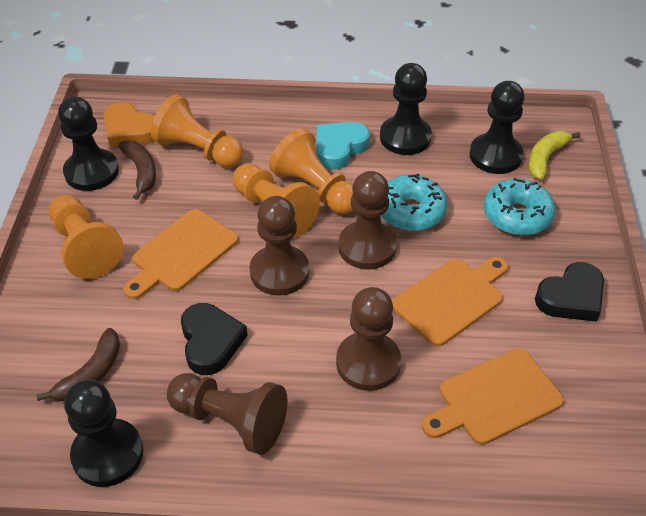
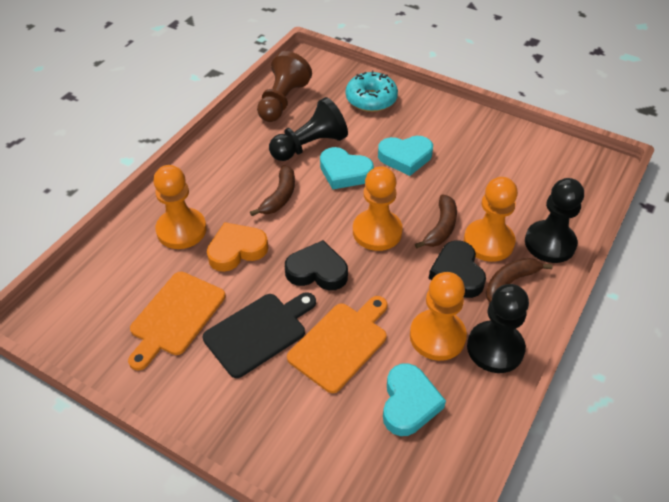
black cutting board: none = 0 -> [203,292,316,378] = 1
black pawn: [58,97,119,191] [64,380,143,487] [380,63,432,155] [469,81,525,174] = 4 -> [269,97,348,161] [467,284,529,373] [525,178,584,263] = 3
brown banana: [36,328,120,401] [118,140,156,200] = 2 -> [250,165,295,216] [415,194,457,248] [486,258,553,302] = 3
brown pawn: [167,373,287,455] [250,196,309,295] [336,287,401,391] [338,171,397,269] = 4 -> [257,51,312,122] = 1
orange cutting board: [123,209,238,299] [392,257,508,347] [422,348,564,445] = 3 -> [128,272,225,371] [287,296,387,393] = 2
turquoise donut: [381,173,447,231] [484,178,555,235] = 2 -> [346,70,398,112] = 1
turquoise heart: [316,122,370,170] = 1 -> [320,147,374,189] [378,136,433,176] [383,363,446,436] = 3
yellow banana: [528,131,581,180] = 1 -> none = 0

